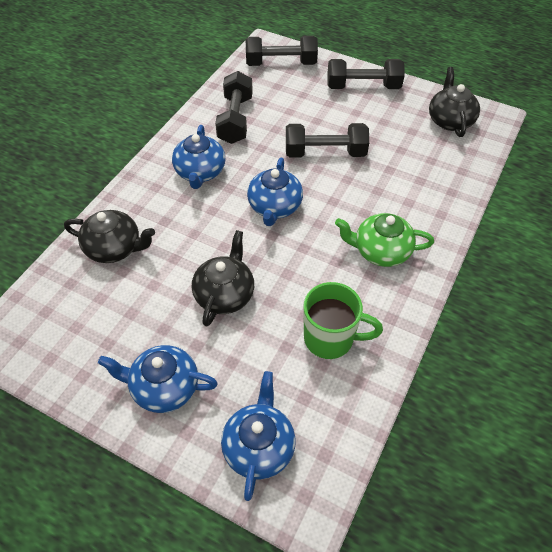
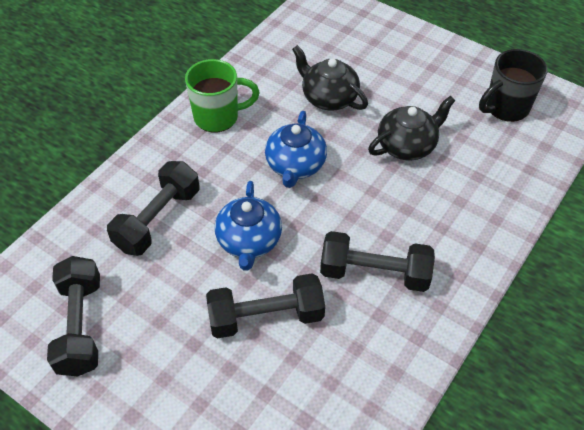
black mug: none = 0 -> [479,49,547,122] = 1
black teapot: [64,210,155,263] [192,230,254,326] [429,67,480,137] = 3 -> [292,45,368,111] [368,96,455,160] = 2
blue teapot: [98,345,218,413] [172,125,225,189] [221,371,296,501] [247,158,303,226] = 4 -> [215,181,282,271] [265,111,327,188] = 2
green teapot: [335,213,434,267] = 1 -> none = 0

